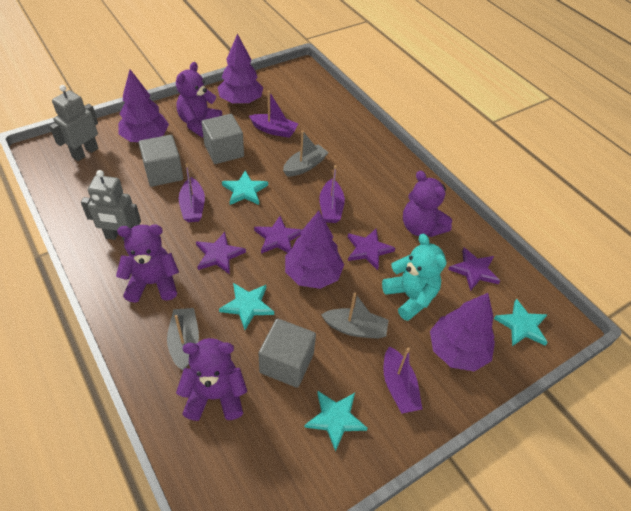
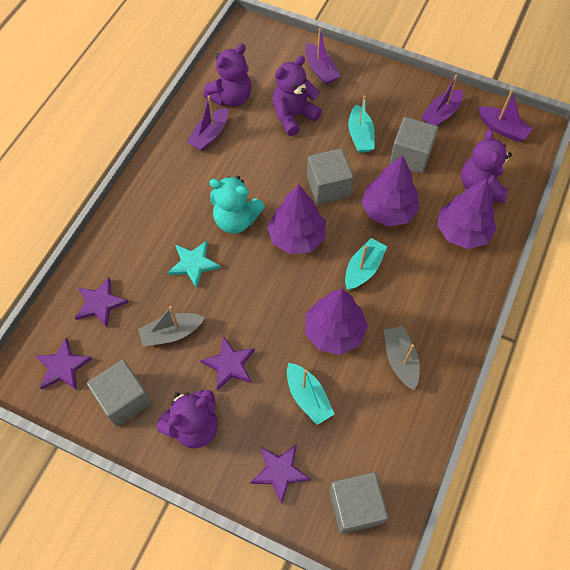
grey boat: [167,308,199,370] [283,130,329,176] [321,293,389,339] = 3 -> [138,306,205,346] [384,326,420,390] = 2
grey cube: [139,135,183,187] [202,114,244,164] [258,318,316,388] = 3 -> [87,360,152,427] [307,148,353,205] [329,472,388,534] [390,117,438,174] = 4
grey robot: [49,85,98,161] [81,170,141,241] = 2 -> none = 0
turquoise boat: none = 0 -> [287,363,334,425] [345,238,387,290] [348,95,375,153] = 3
turquoise star: [219,283,274,330] [222,170,268,205] [304,391,368,452] [494,299,548,346] = 4 -> [168,241,221,289] = 1

